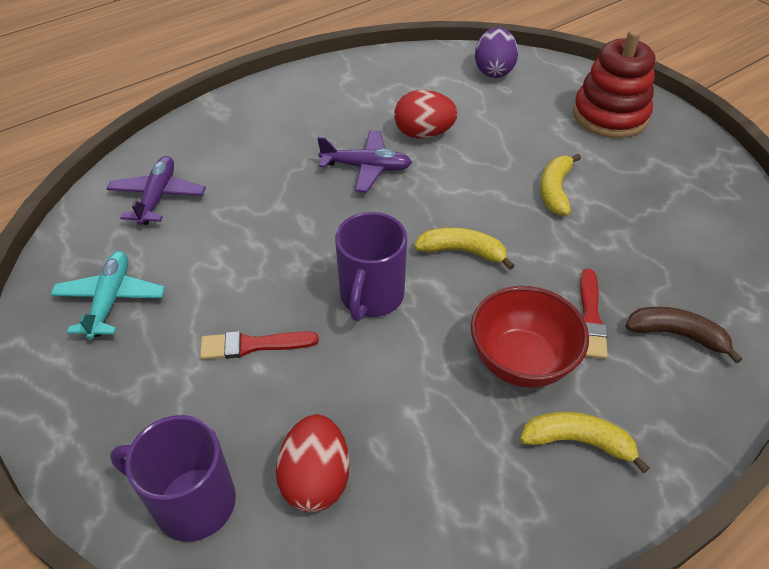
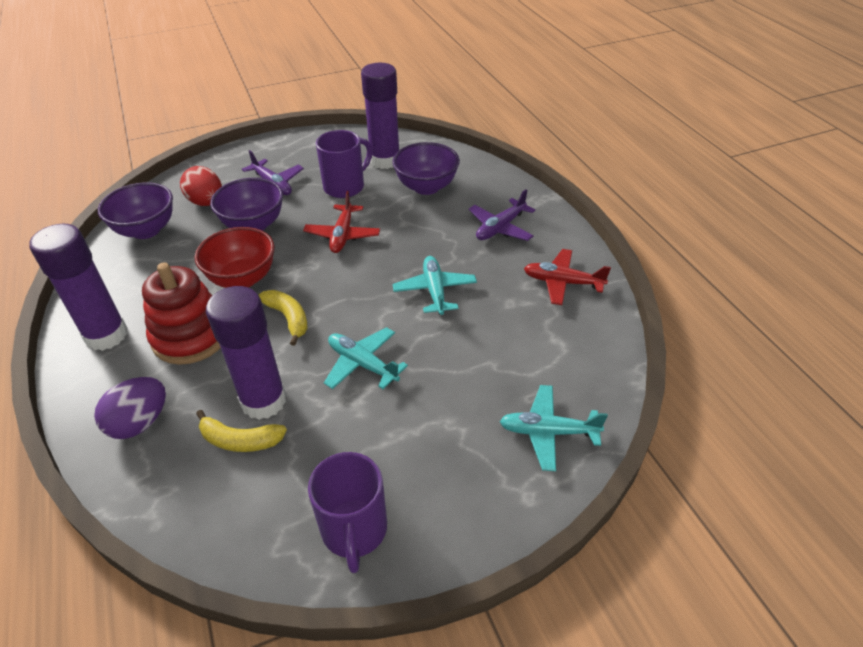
brown banana: [625,307,742,364] = 1 -> none = 0
purple bowl: none = 0 -> [98,182,173,239] [210,178,283,231] [392,142,460,195] = 3
purple glue stick: none = 0 -> [30,224,128,351] [206,286,286,420] [361,63,400,169] = 3
red brush: [200,331,319,360] [580,268,608,359] = 2 -> none = 0
red egg: [276,414,350,512] [394,90,458,139] = 2 -> [180,166,222,206] = 1
red plane: none = 0 -> [303,191,380,253] [524,249,611,305] = 2
turquoise plane: [50,251,165,340] = 1 -> [324,327,408,389] [393,256,477,315] [499,385,608,471] = 3
yellow banana: [414,227,515,270] [520,412,649,473] [540,154,581,216] = 3 -> [196,410,287,452] [259,290,308,346] = 2

